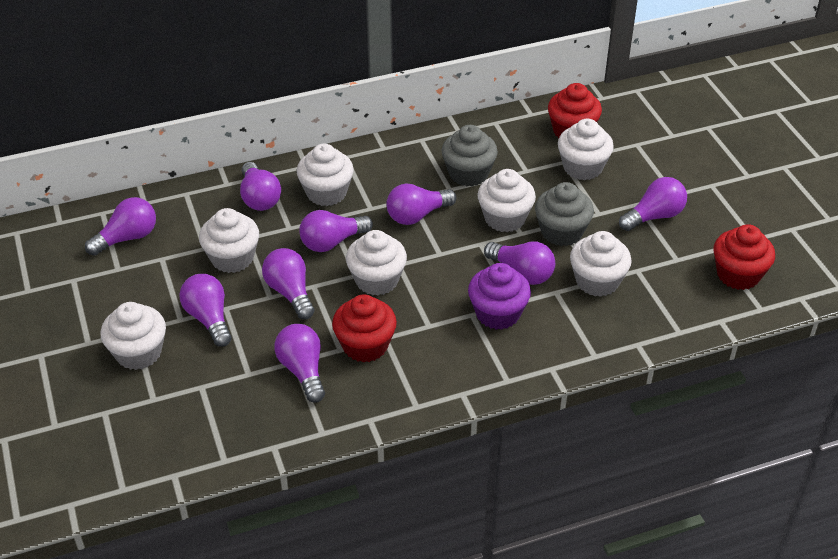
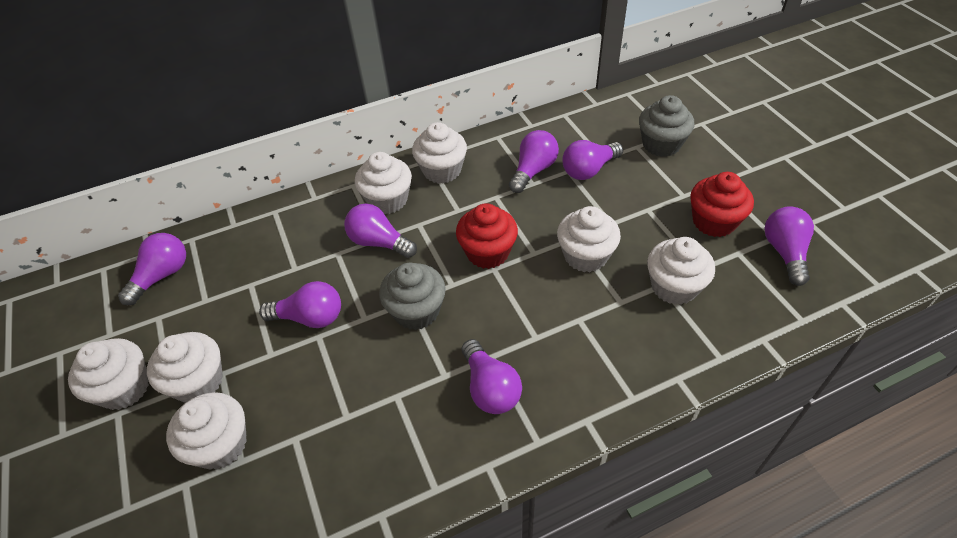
purple cupcake: [468,263,531,330] = 1 -> none = 0
purple light bulb: [85,197,156,256] [180,274,232,347] [240,162,281,211] [262,248,315,319] [274,324,325,403] [299,210,373,252] [386,183,456,225] [484,242,555,285] [619,177,687,231] = 9 -> [118,233,186,305] [259,281,341,328] [344,204,417,258] [462,339,522,414] [509,130,559,193] [562,140,623,180] [765,206,814,286] = 7
red cupcake: [332,294,397,363] [548,83,602,139] [714,224,775,290] = 3 -> [456,203,518,269] [690,172,754,237] = 2

